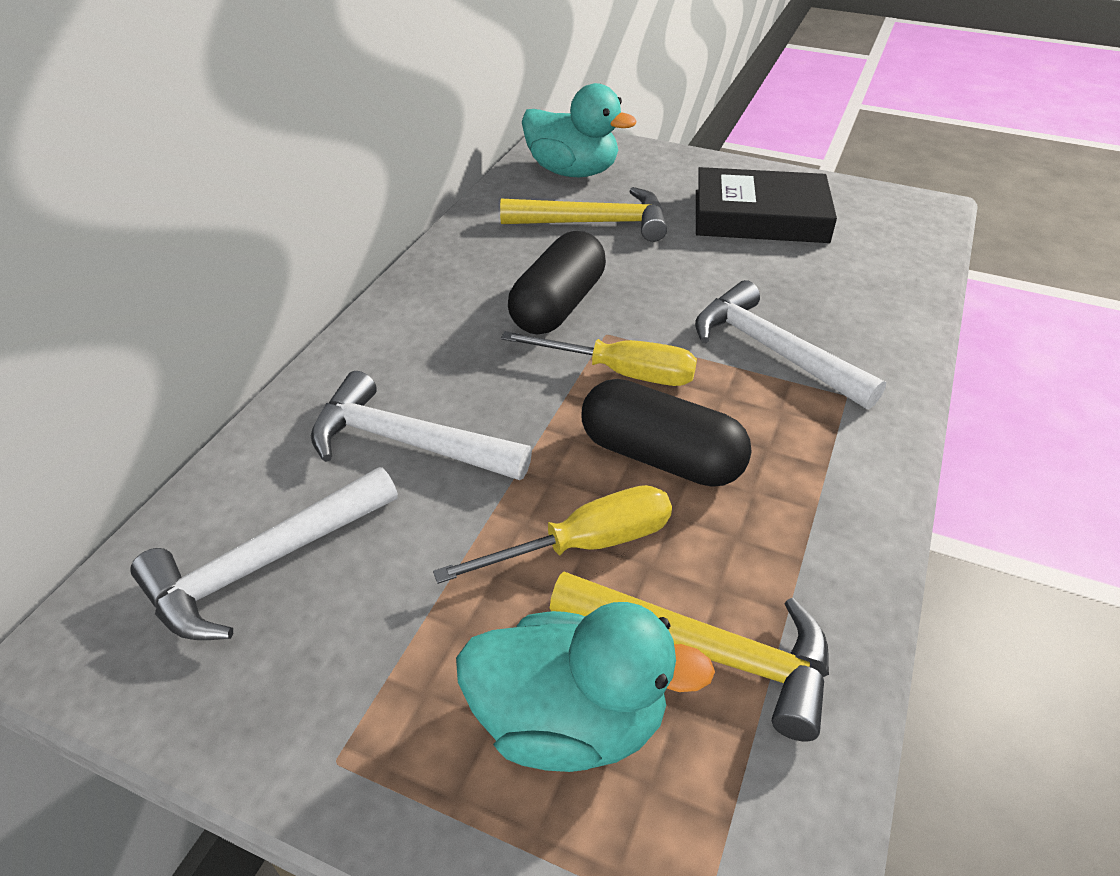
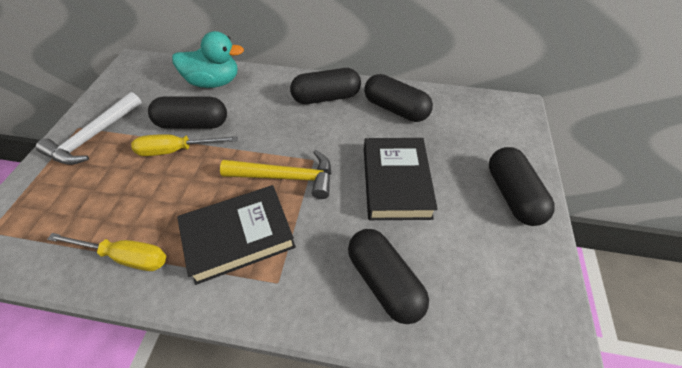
black book: [696,167,837,243] = 1 -> [177,185,296,285] [364,138,438,220] = 2
black capsule: [508,231,606,335] [582,379,752,487] = 2 -> [148,96,227,129] [290,68,361,104] [348,229,429,324] [364,74,433,122] [489,147,555,226] = 5
turquoise duck: [456,602,715,772] [522,83,637,177] = 2 -> [172,31,244,88] = 1
white hammer: [130,467,398,640] [311,371,532,480] [695,280,886,409] = 3 -> [36,92,142,165] = 1
yellow hammer: [500,187,667,242] [550,572,829,741] = 2 -> [220,150,331,199] = 1

